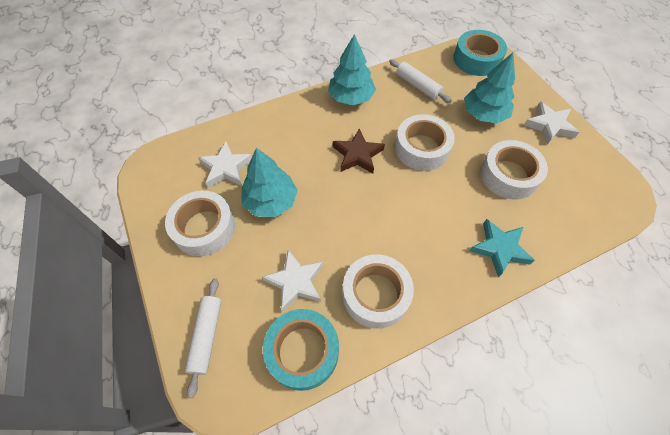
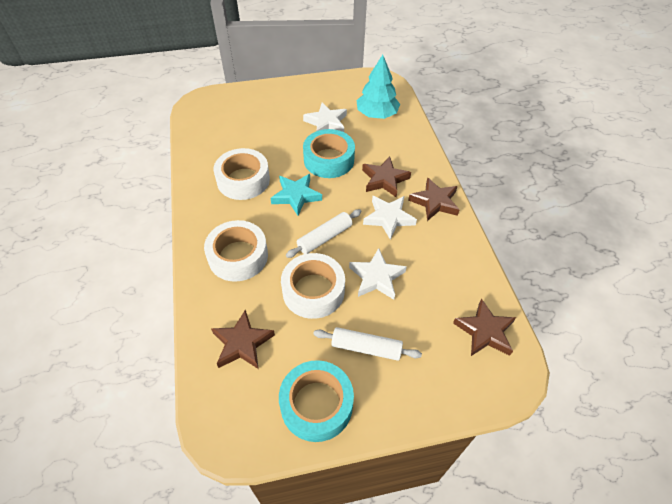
brown star: [333,128,385,174] = 1 -> [211,309,275,369] [362,157,411,197] [408,177,459,221] [453,298,516,356] = 4
turquoise tree: [242,148,298,217] [328,34,376,105] [464,53,515,123] = 3 -> [357,55,400,119] = 1
white tape: [165,191,235,256] [343,254,414,329] [395,114,455,171] [480,140,548,200] = 4 -> [204,220,268,282] [213,148,270,200] [281,253,345,319] = 3

